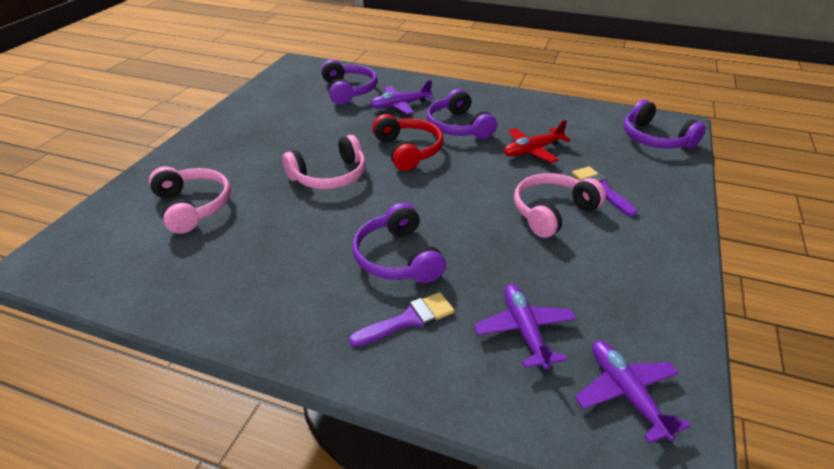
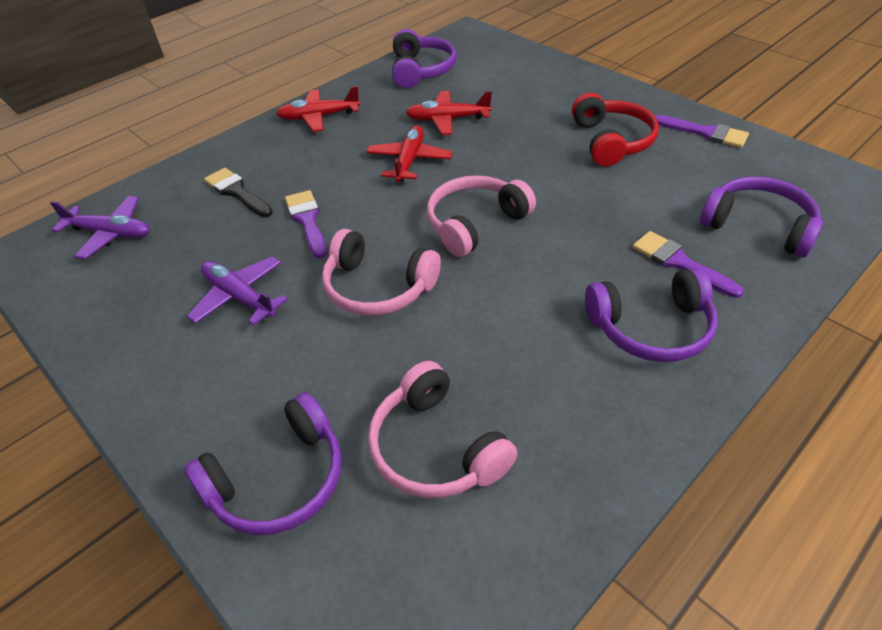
black brush: none = 0 -> [204,168,273,217] = 1
purple brush: [349,292,454,347] [572,166,637,217] = 2 -> [285,190,327,258] [632,231,744,298] [655,115,749,148] = 3
purple plane: [370,80,434,115] [474,284,576,370] [575,340,690,443] = 3 -> [50,196,150,259] [187,256,288,326] = 2
red plane: [504,120,571,163] = 1 -> [276,86,361,132] [366,125,453,182] [406,91,492,135] = 3

